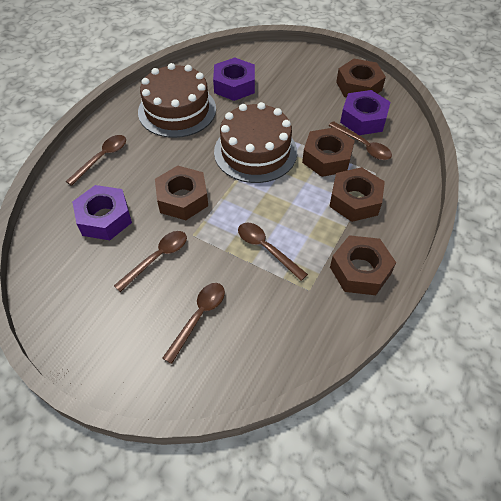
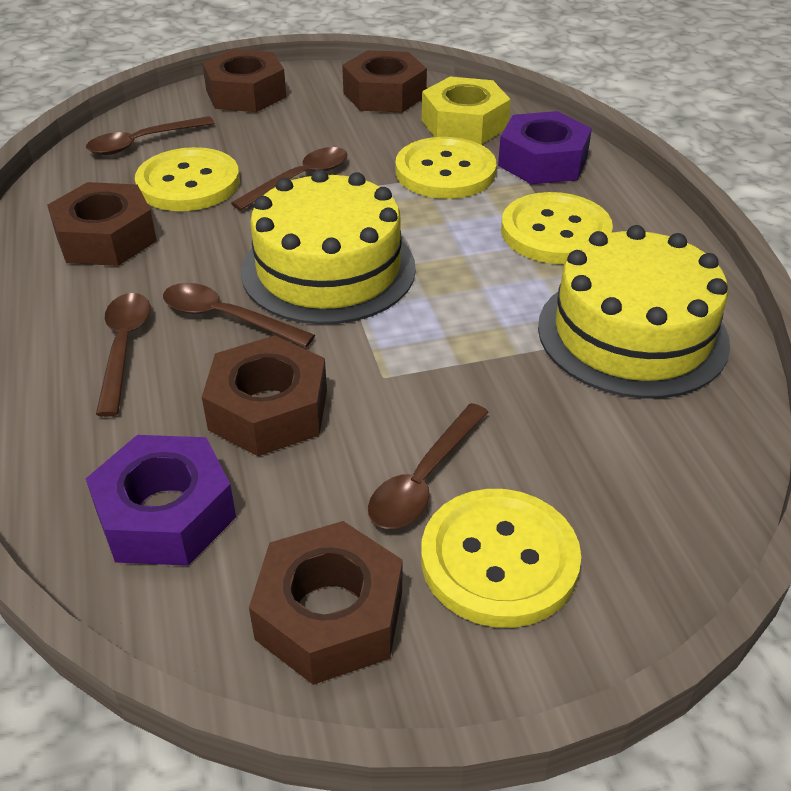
brown cake: [138,63,216,138] [214,102,297,183] = 2 -> none = 0
purple nut: [72,185,132,240] [213,57,255,101] [340,90,390,135] = 3 -> [86,435,236,566] [498,111,592,184] = 2
yellow button: none = 0 -> [135,147,240,211] [396,137,496,199] [421,489,581,628] [501,192,613,264] = 4
yellow cake: none = 0 -> [241,169,416,324] [538,225,730,399] = 2
yellow nut: none = 0 -> [422,77,511,144] = 1

